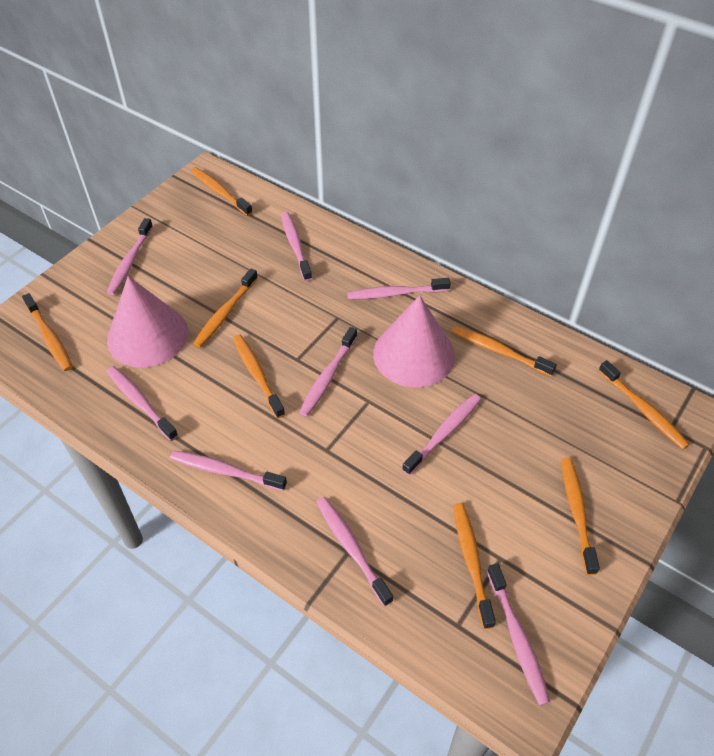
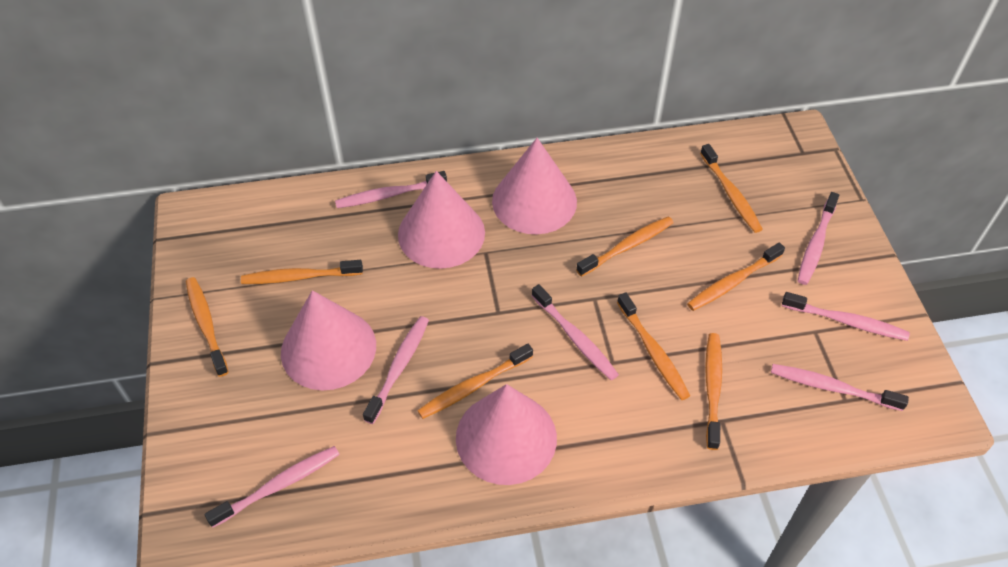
pink cone: [107,276,188,368] [373,295,455,387] = 2 -> [281,290,376,390] [398,171,485,269] [456,384,557,485] [492,138,577,234] = 4
pink toothbrush: [107,218,153,295] [107,366,178,441] [170,451,287,491] [281,212,312,281] [299,327,357,417] [317,497,393,606] [347,278,451,300] [402,394,481,475] [487,563,550,706] = 9 -> [205,446,340,527] [335,171,447,208] [363,316,429,424] [532,284,619,380] [771,364,909,411] [782,292,910,341] [798,192,839,285] = 7

